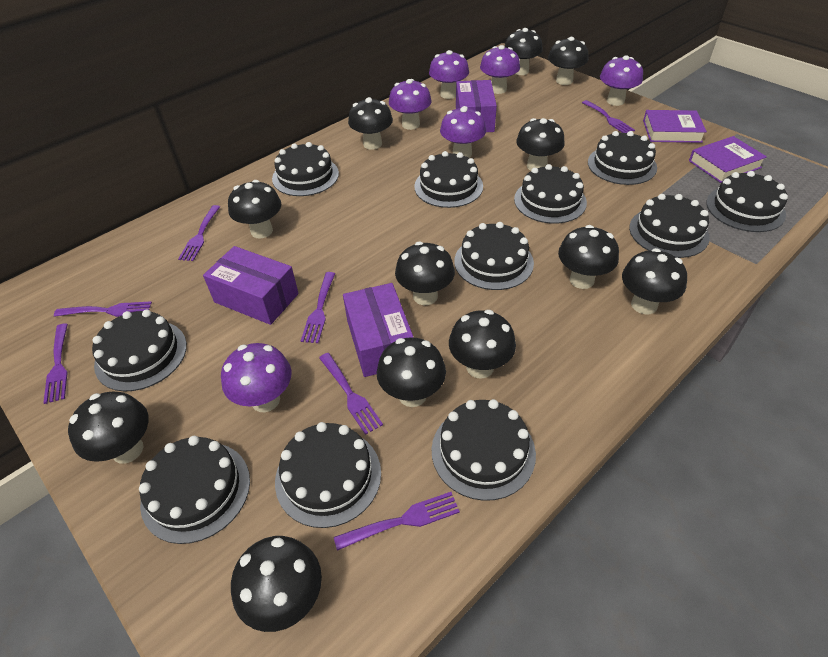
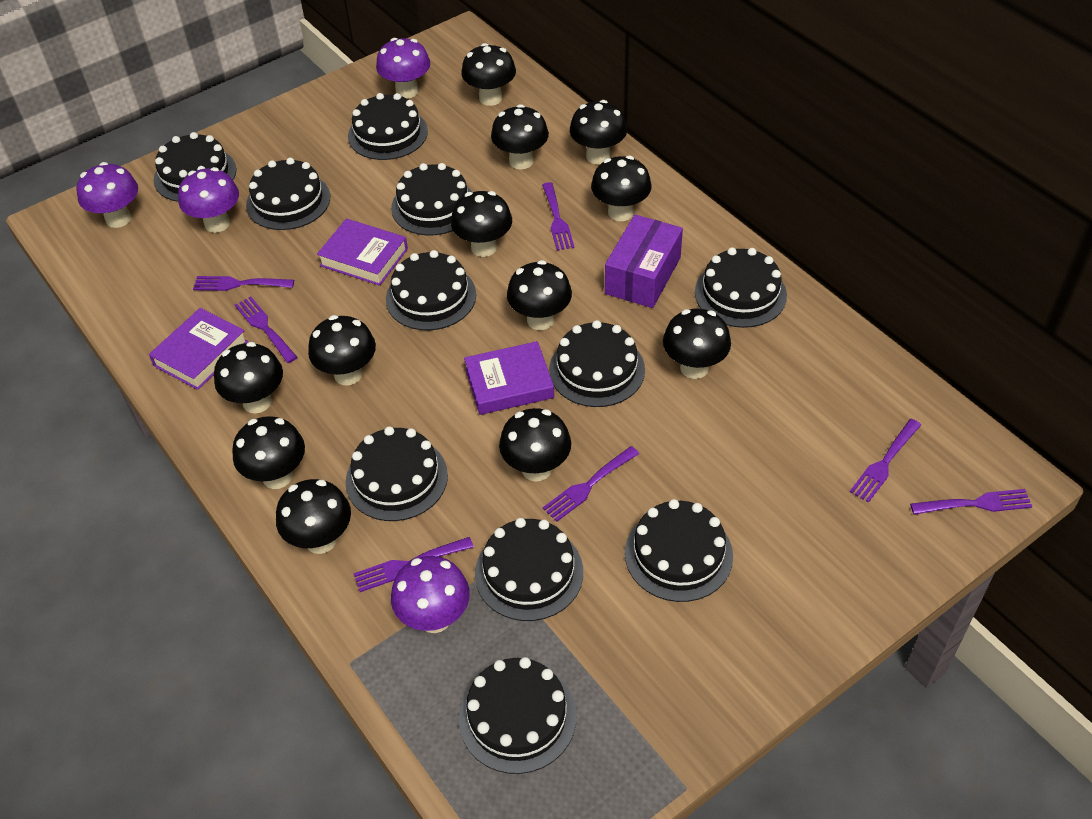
purple book: [643,110,707,143] [689,136,767,183] = 2 -> [149,308,248,390] [317,218,408,286] [464,341,554,415] = 3
purple box: [203,246,299,325] [343,283,414,377] [456,80,497,132] = 3 -> [605,215,683,308] = 1
purple mushroom: [221,343,292,412] [389,79,432,130] [429,50,469,99] [440,106,486,158] [480,45,520,94] [600,55,643,106] = 6 -> [76,162,138,228] [178,167,239,233] [376,38,430,98] [391,556,470,633] = 4

